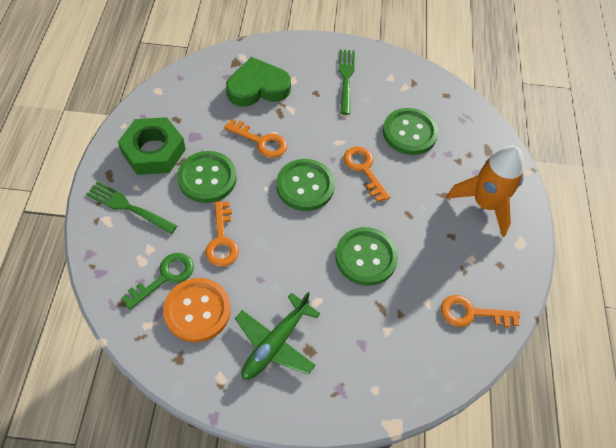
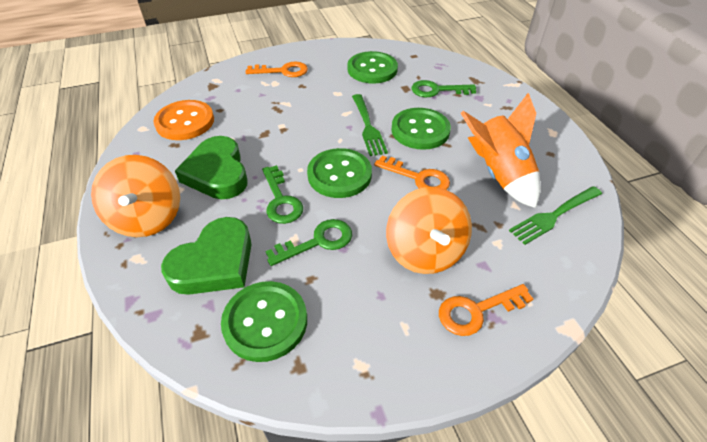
green heart: [226,57,291,107] = 1 -> [161,217,252,295] [175,136,248,199] = 2
green key: [122,253,194,310] = 1 -> [262,165,303,224] [265,219,352,266] [412,80,476,97] = 3
green nut: [118,117,186,175] = 1 -> none = 0
green plane: [235,292,320,380] = 1 -> none = 0
orange key: [205,201,239,267] [224,119,287,158] [343,147,390,202] [441,295,520,328] = 4 -> [246,62,308,77] [374,156,450,190] [439,284,533,336] = 3
orange spinning top: none = 0 -> [91,155,180,237] [386,187,472,274] = 2

